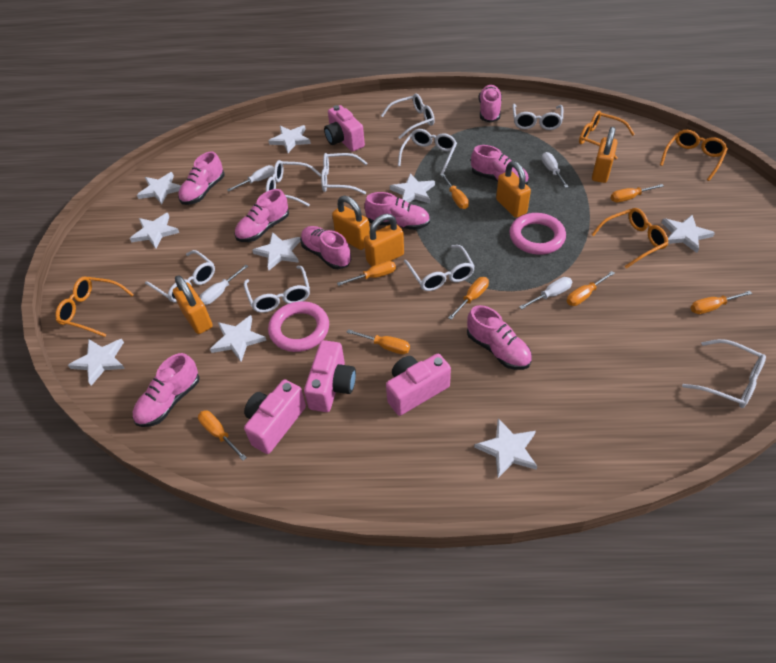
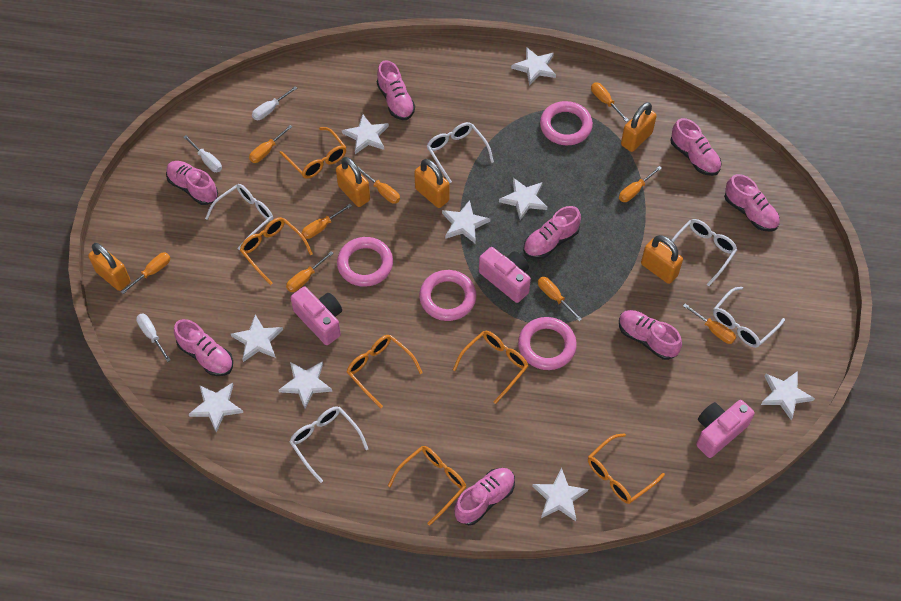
orange glasses: [55,276,134,337] [579,111,635,160] [592,208,668,268] [660,130,728,181] = 4 -> [240,217,313,285] [280,127,346,178] [347,335,423,408] [388,446,466,526] [453,331,528,404] [588,433,665,504] = 6
orange screwdriver: [198,410,247,461] [337,261,396,286] [346,329,410,354] [440,173,469,209] [448,277,489,320] [567,271,615,306] [611,184,664,202] [691,291,752,314] = 8 -> [121,252,170,294] [249,125,292,163] [286,251,334,292] [302,204,352,239] [358,167,400,204] [538,277,582,321] [591,82,629,122] [619,166,662,202] [683,304,736,344] = 9
pink camera: [244,379,306,454] [304,340,356,412] [324,105,365,152] [386,354,451,416] = 4 -> [291,287,342,345] [479,247,531,303] [696,400,755,458] = 3
pink ring: [268,301,329,352] [509,213,566,255] = 2 -> [337,237,393,287] [419,270,476,321] [518,317,577,370] [540,101,593,145] = 4
white glasses: [145,250,215,302] [244,266,310,313] [266,160,321,207] [321,153,368,194] [381,94,435,139] [398,129,457,174] [404,245,475,291] [513,104,563,130] [682,339,766,408] = 9 -> [205,184,273,250] [290,406,368,483] [427,122,494,183] [671,219,737,286] [713,287,785,348] = 5
white screwdriver: [199,265,248,305] [227,165,274,192] [519,277,572,310] [542,152,569,188] = 4 -> [136,313,171,362] [183,135,222,172] [252,86,297,120] = 3

